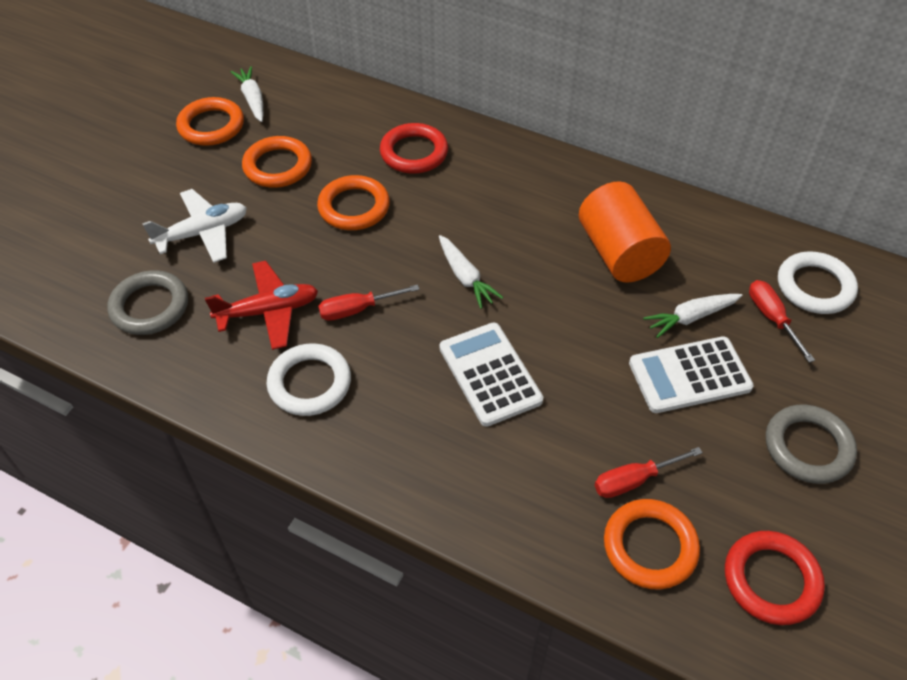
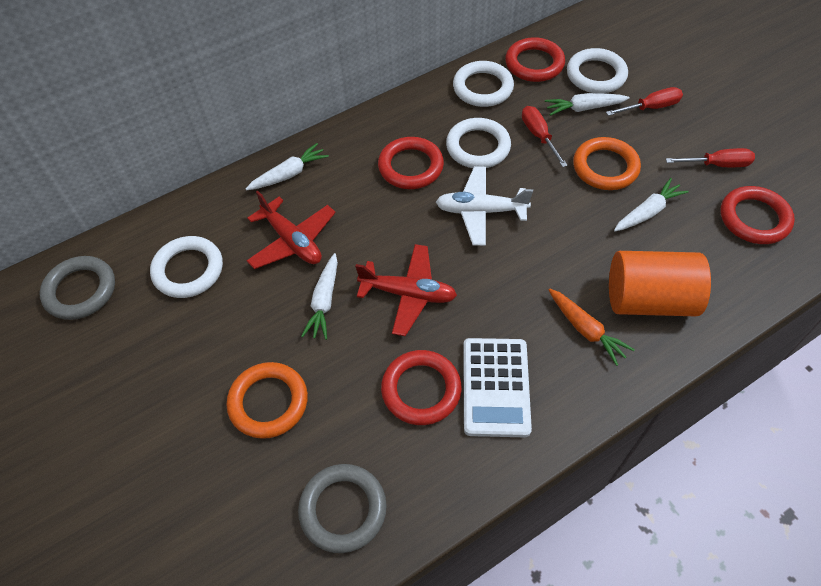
orange carrot: none = 0 -> [549,289,635,366] = 1
orange ring: [176,97,244,146] [242,136,312,188] [317,175,390,230] [604,499,700,590] = 4 -> [226,362,308,439] [573,137,641,190] = 2
red plane: [205,261,318,350] = 1 -> [246,191,336,269] [355,244,457,336] = 2
red ring: [380,123,448,174] [725,531,825,625] = 2 -> [378,137,444,189] [381,350,462,425] [505,37,565,82] [721,186,795,244] = 4
white calculator: [440,322,543,427] [629,336,754,413] = 2 -> [463,338,532,437] = 1
white carrot: [231,66,263,122] [439,235,503,309] [643,294,742,338] = 3 -> [246,143,329,190] [301,253,338,340] [545,93,630,116] [614,178,689,232] = 4
white ring: [266,343,351,416] [778,251,858,314] = 2 -> [150,236,223,298] [446,118,511,168] [453,61,514,107] [567,48,628,93] = 4

